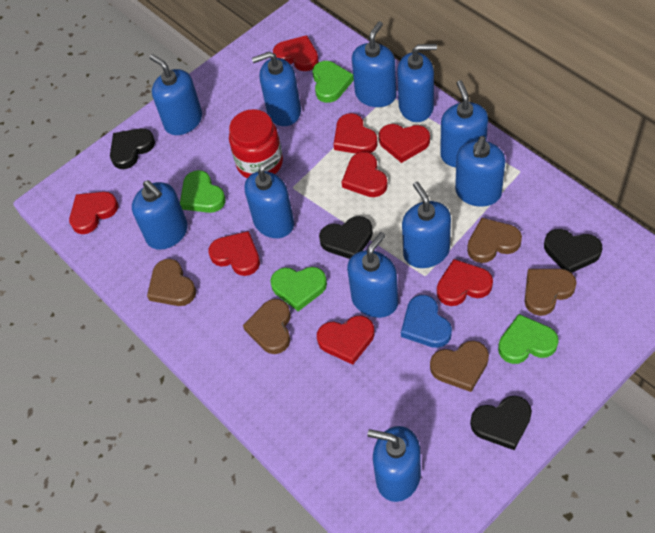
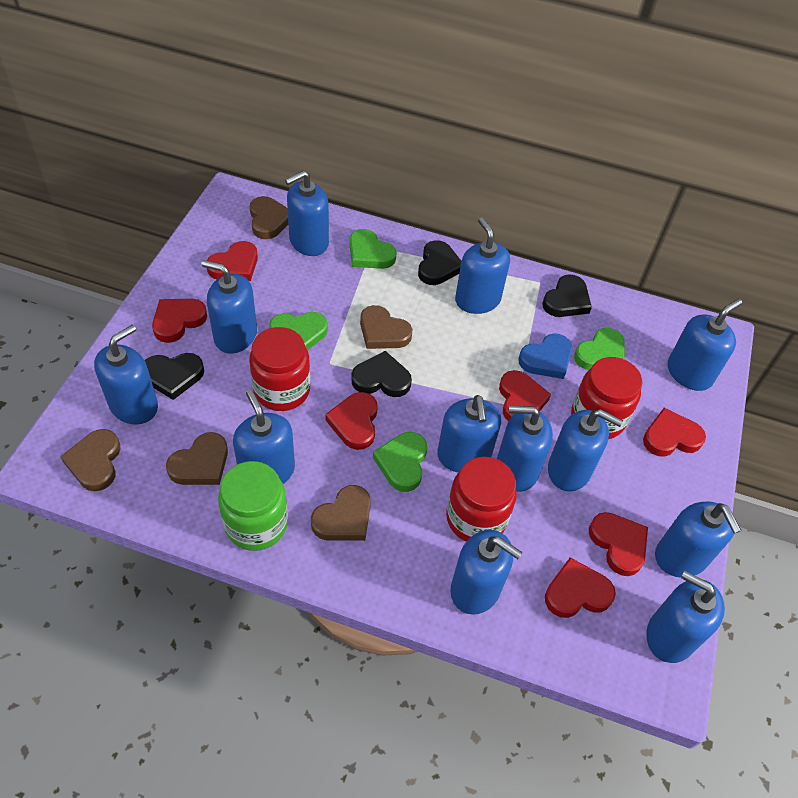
blue soap dispenser: [132,180,188,250] [149,54,202,135] [244,155,294,238] [252,51,301,126] [347,232,398,318] [352,21,397,107] [367,426,421,502] [397,44,437,122] [402,182,451,268] [440,80,488,167] [455,136,505,207] = 11 -> [94,325,158,425] [201,260,257,353] [233,390,295,484] [285,171,329,256] [437,395,501,472] [451,530,523,615] [455,218,510,314] [497,406,553,492] [548,409,623,491] [646,571,725,663] [655,501,742,577] [668,299,742,391] = 12
green jar: none = 0 -> [218,461,288,551] = 1
red heart: [69,192,118,234] [208,231,260,276] [273,35,319,71] [317,316,375,365] [333,113,377,154] [342,152,388,197] [379,124,430,163] [437,259,493,306] = 8 -> [152,299,207,343] [207,241,258,281] [325,392,378,450] [499,370,551,421] [545,558,616,618] [589,512,648,576] [643,408,706,457] = 7
red jar: [229,109,283,178] = 1 -> [249,327,310,411] [446,457,517,542] [571,357,643,439] = 3

